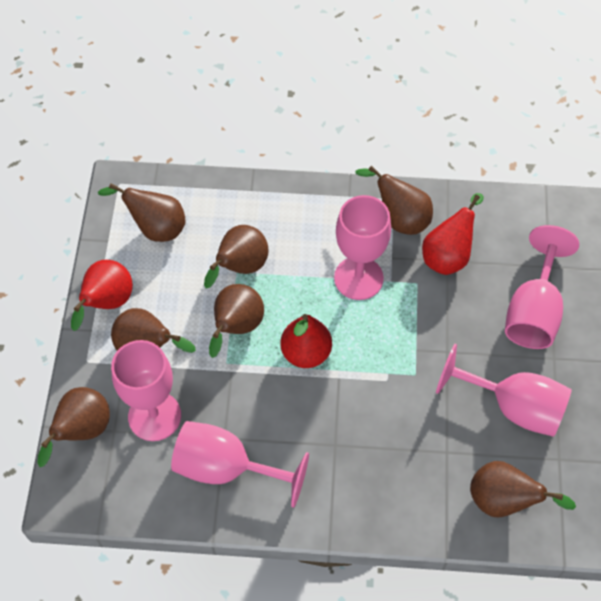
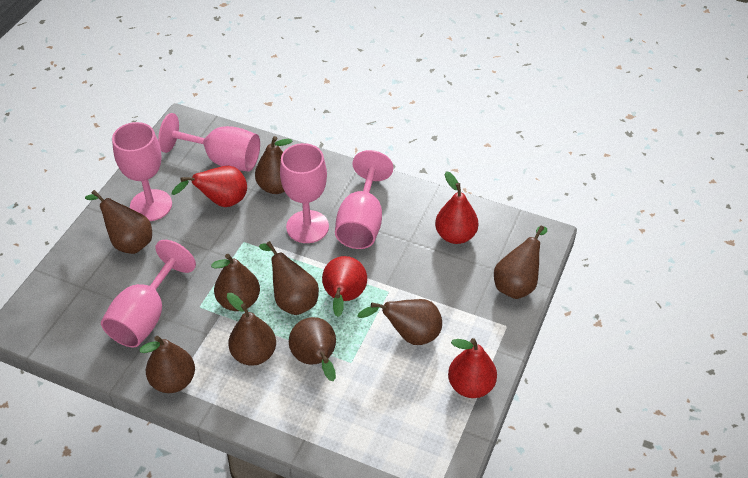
brown pear: [38,387,110,467] [98,183,185,242] [111,308,196,353] [204,225,269,289] [209,284,264,358] [355,166,433,235] [470,461,576,517] = 7 -> [85,190,152,254] [139,336,195,393] [211,254,260,311] [227,293,276,366] [255,136,293,194] [259,241,319,315] [289,317,336,381] [357,299,442,345] [494,226,547,299] = 9
red pear: [71,260,133,331] [280,314,332,368] [422,193,484,275] = 3 -> [172,166,247,207] [322,256,367,317] [435,171,478,244] [448,338,497,398] = 4

